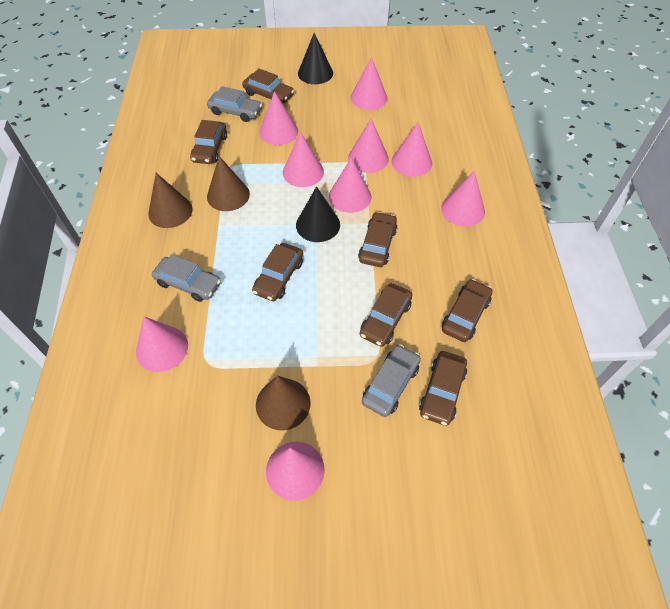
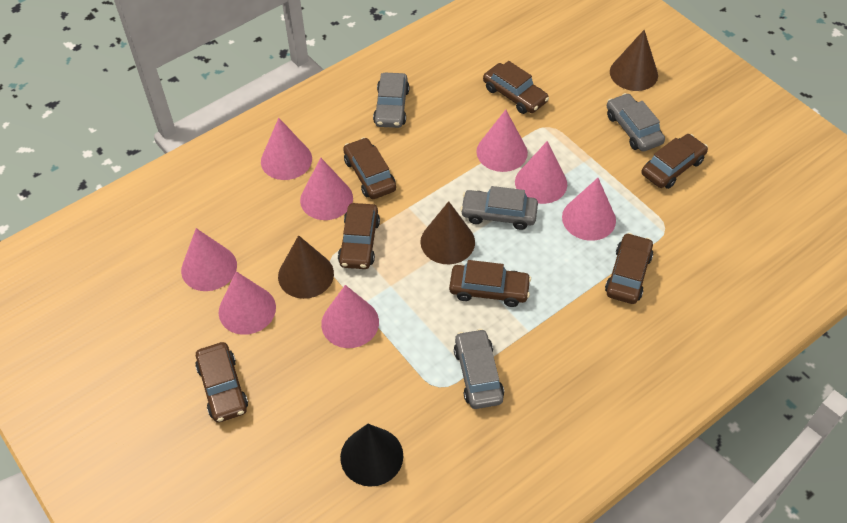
black cone: [296,186,340,242] [298,33,333,84] = 2 -> [340,424,403,487] = 1
grey car: [152,254,221,302] [207,86,262,122] [362,344,421,417] = 3 -> [373,73,409,128] [454,329,504,409] [460,186,538,230] [607,93,665,152] = 4
pink cone: [136,316,188,372] [259,91,298,145] [266,442,325,501] [283,132,324,187] [329,157,371,213] [348,119,389,173] [351,57,387,110] [392,122,432,177] [441,171,485,227] = 9 -> [181,228,237,291] [219,271,276,335] [261,118,312,180] [300,158,353,220] [321,285,379,348] [476,110,528,172] [515,141,567,204] [562,178,616,241] = 8

